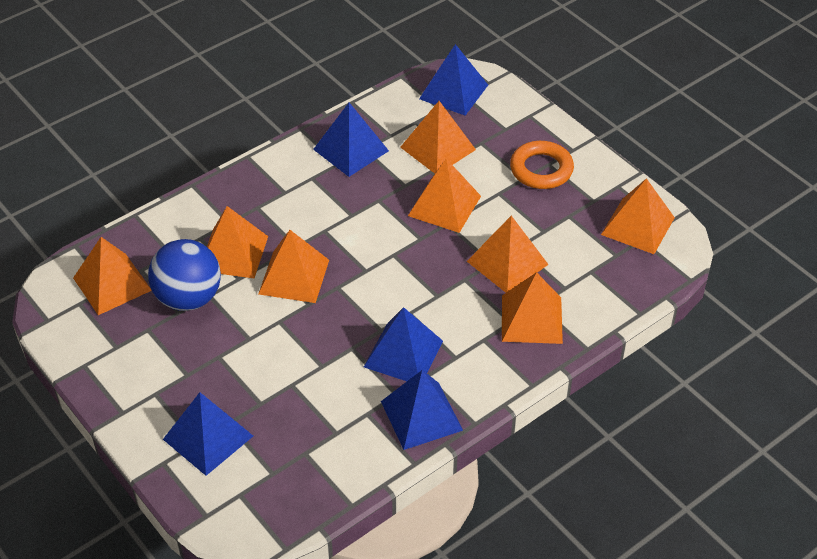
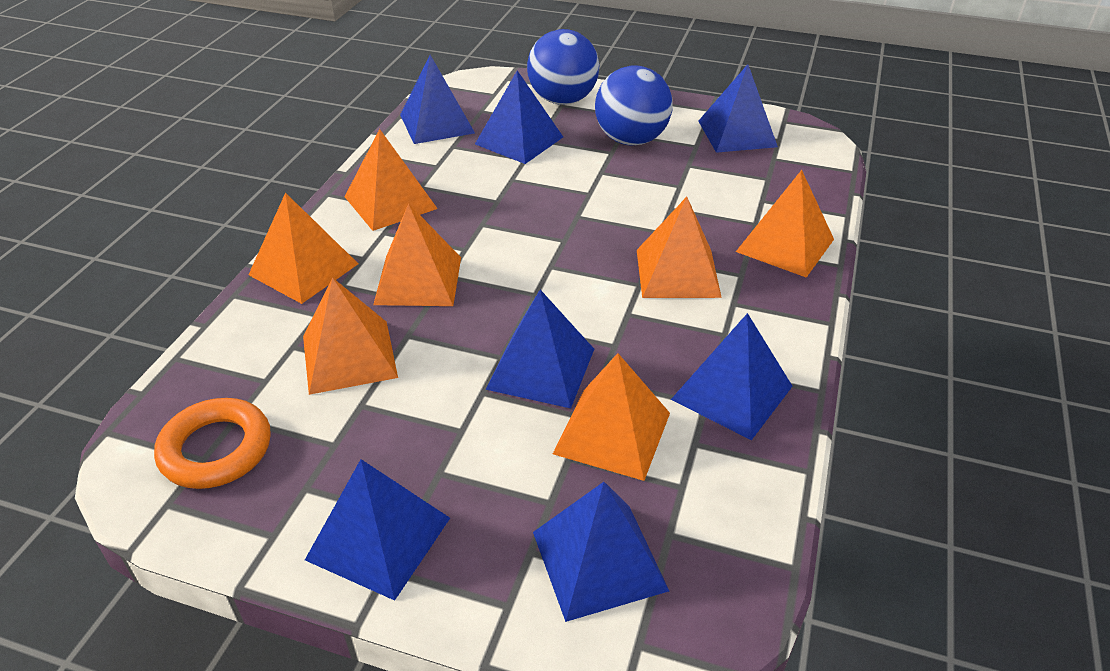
blue ball: [148,239,221,311] = 1 -> [527,29,599,105] [595,65,673,146] = 2
blue pyramid: [163,392,253,476] [313,103,389,177] [364,307,443,381] [381,370,463,450] [419,44,488,116] = 5 -> [305,459,450,601] [400,55,475,144] [475,70,563,164] [485,290,594,408] [533,482,669,622] [671,313,793,440] [698,64,778,153] = 7
orange pyramid: [73,237,152,315] [207,206,268,278] [258,230,329,303] [400,101,476,174] [408,159,481,233] [467,216,549,293] [502,272,563,344] [601,178,675,254] = 8 -> [248,193,358,304] [303,277,398,395] [344,129,438,231] [373,203,461,306] [553,353,670,481] [637,197,722,298] [736,170,834,278] = 7

